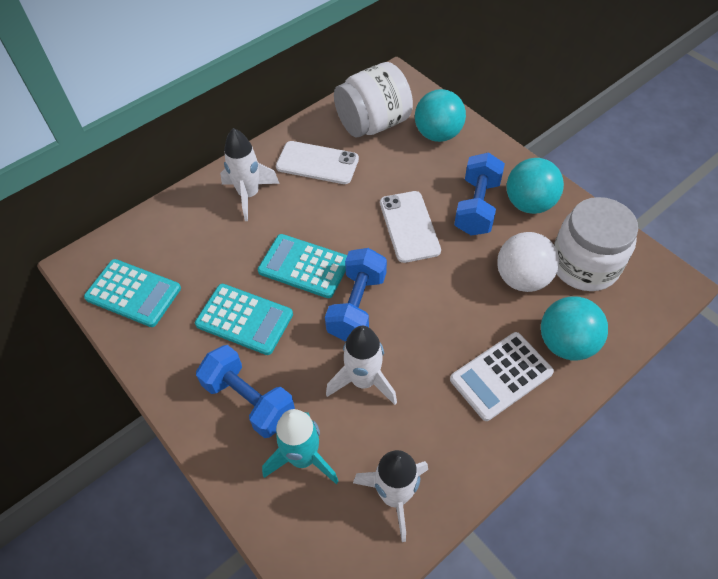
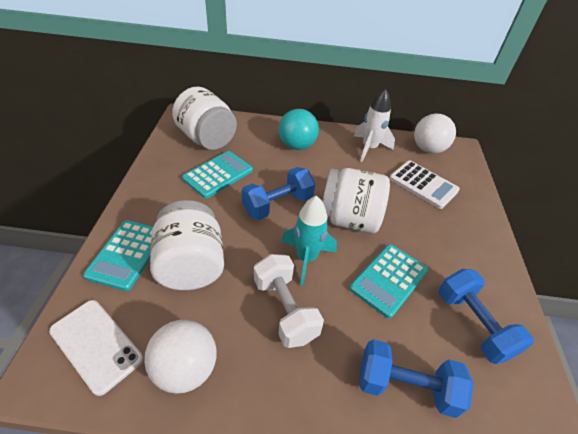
turquoise ball: [415,89,466,142] [506,158,564,214] [541,296,608,360] = 3 -> [279,109,319,150] = 1
white ball: [497,232,559,292] = 1 -> [144,320,217,394] [414,114,456,154] = 2
white dumbbell: none = 0 -> [254,254,324,348] = 1
white jar: [334,62,413,137] [554,197,638,291] = 2 -> [150,200,224,290] [172,87,237,150] [322,168,390,233] = 3
white phone: [276,141,359,184] [380,191,441,263] = 2 -> [49,300,143,396] = 1
white rocket: [220,128,280,221] [326,326,397,405] [353,450,428,542] = 3 -> [354,88,395,162] = 1

